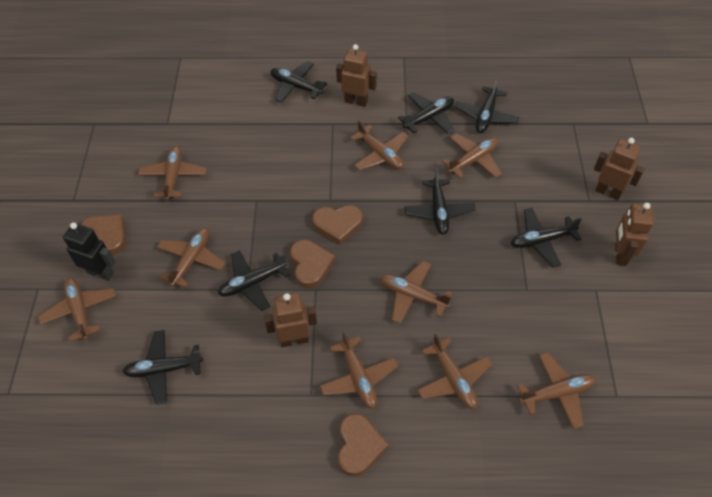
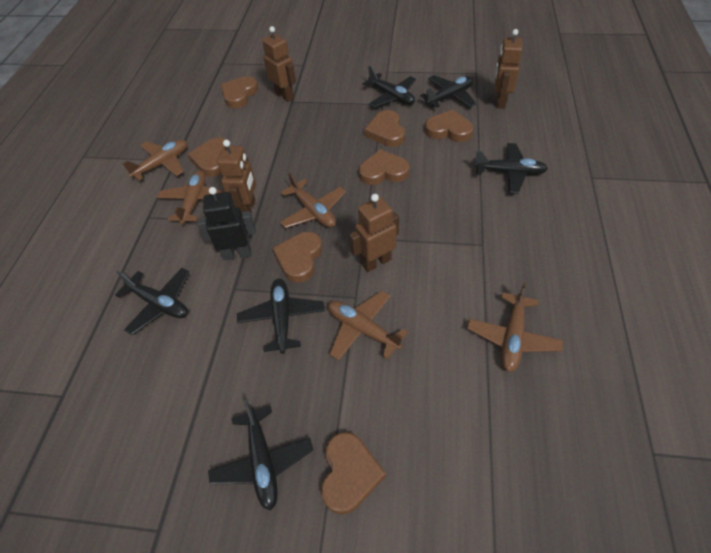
black plane: [122,330,203,405] [218,250,290,311] [270,61,327,103] [398,92,454,134] [404,168,475,235] [455,78,519,133] [511,208,582,268] = 7 -> [115,268,190,335] [208,400,313,511] [237,279,325,354] [362,66,416,108] [420,75,477,108] [474,143,548,194] = 6
brown heart: [81,214,126,255] [290,240,335,288] [312,205,363,245] [338,413,389,477] = 4 -> [188,138,226,177] [220,76,258,108] [272,232,322,283] [321,432,386,515] [359,149,409,185] [364,110,405,147] [425,110,473,142] = 7
brown plane: [38,278,116,342] [138,146,207,200] [157,228,226,288] [320,331,398,409] [350,120,409,170] [380,261,453,324] [417,333,492,409] [442,133,502,178] [517,352,596,429] = 9 -> [122,140,187,181] [157,170,225,225] [280,172,346,228] [328,291,408,361] [467,283,563,372] = 5

